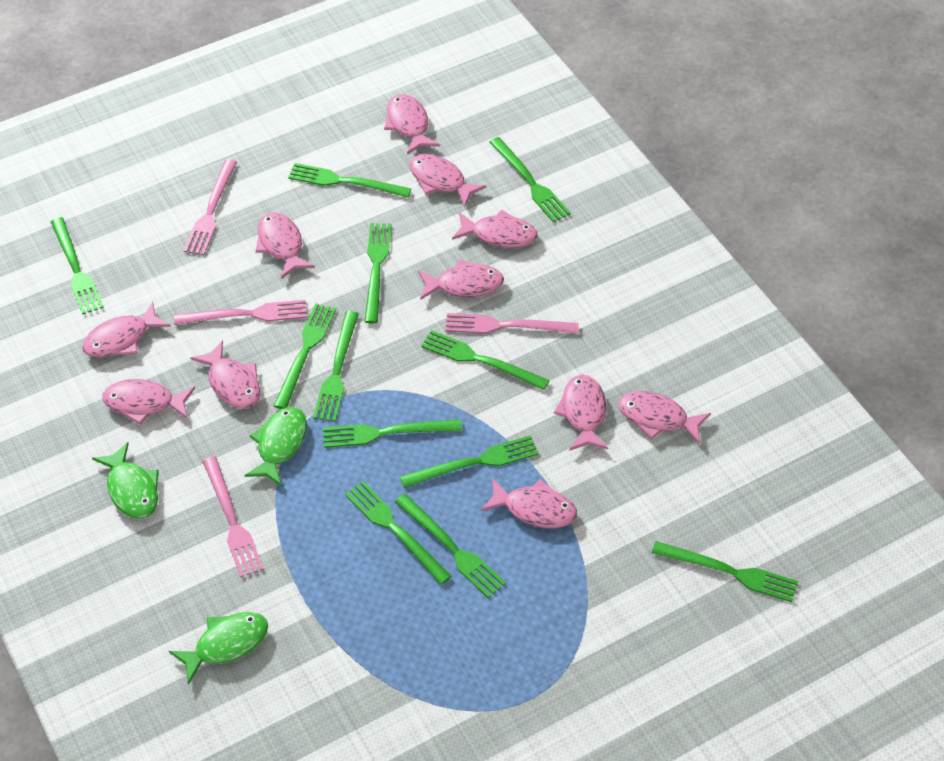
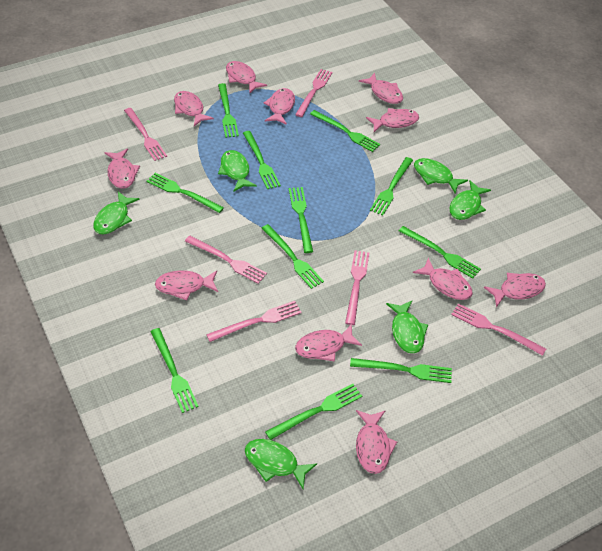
green fish: [92,442,159,519] [169,612,268,685] [244,407,307,486] = 3 -> [93,191,140,235] [218,150,257,191] [245,439,317,489] [386,301,428,353] [414,158,468,194] [450,180,491,220] = 6
green fork: [51,217,103,315] [273,303,336,409] [288,163,411,198] [313,311,359,422] [323,419,462,448] [345,481,452,585] [364,223,391,323] [395,494,506,598] [400,435,539,488] [421,330,550,390] [489,137,571,222] [652,541,798,602] = 12 -> [147,173,224,213] [150,328,199,413] [218,83,239,138] [243,131,281,189] [262,224,324,289] [265,384,362,440] [289,187,313,253] [310,110,380,152] [350,358,452,383] [370,157,413,216] [399,226,481,279] = 11
pink fork: [174,300,307,325] [184,159,237,255] [202,456,264,577] [445,313,579,334] = 4 -> [124,108,167,161] [185,236,267,284] [206,301,302,342] [295,69,332,117] [345,250,369,325] [451,303,546,356] = 6

